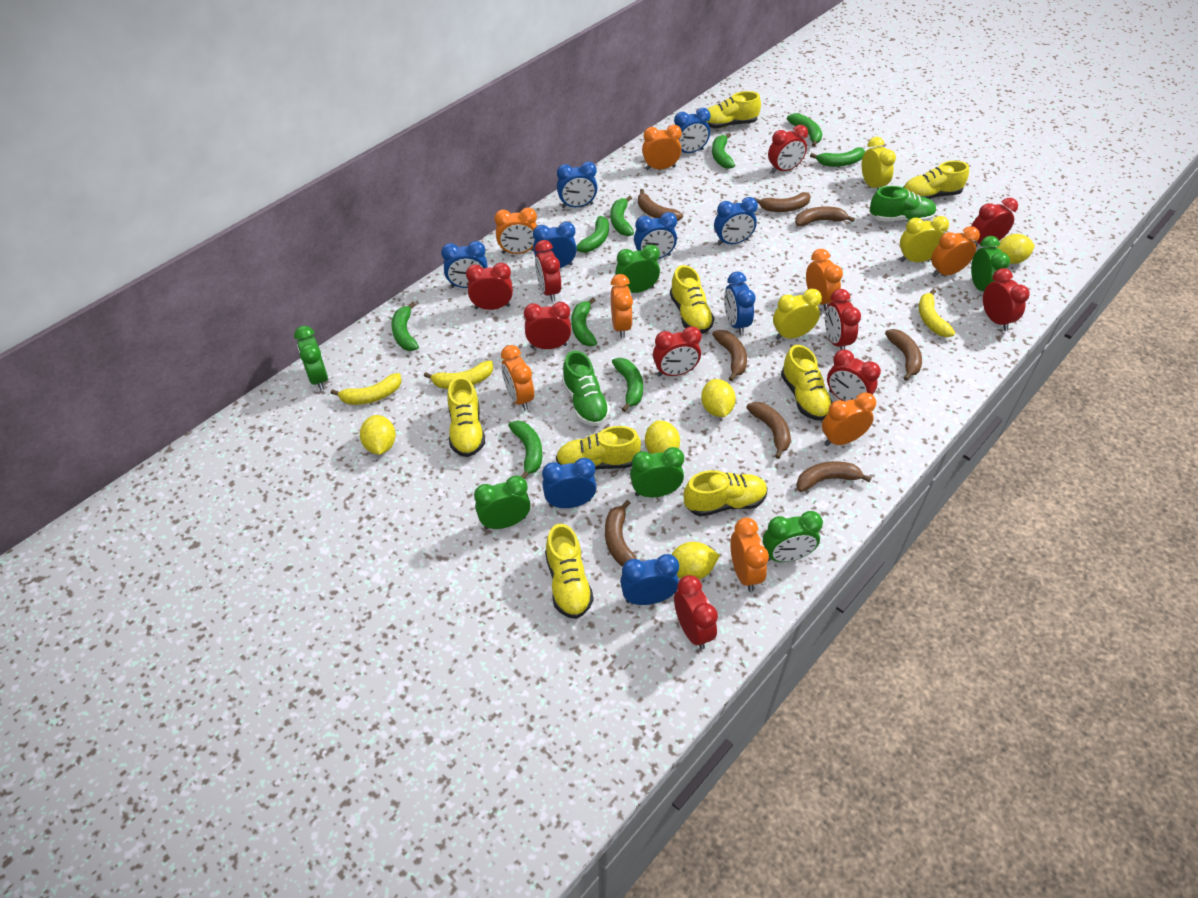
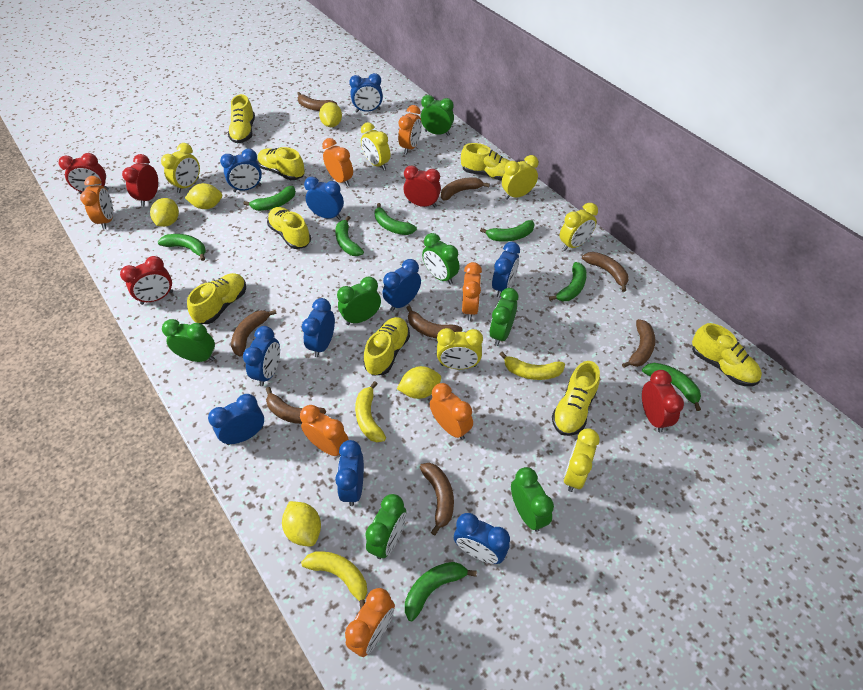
blue clock: [441,241,488,288] [533,222,577,268] [542,458,597,508] [557,161,598,208] [620,554,679,605] [634,212,677,259] [674,108,711,153] [714,197,758,245] [724,272,756,335] = 9 -> [208,394,264,445] [220,149,262,192] [243,326,280,386] [302,298,335,357] [304,177,344,220] [335,440,364,506] [349,73,383,112] [383,259,421,312] [454,513,510,564] [492,242,520,298] = 10
green banana: [391,302,419,351] [508,420,542,479] [571,298,597,346] [576,216,609,253] [611,196,634,236] [612,358,643,412] [712,133,735,169] [787,113,822,147] [810,147,865,167] = 9 -> [158,234,206,261] [243,186,296,211] [335,216,364,256] [375,203,417,235] [405,562,477,621] [480,220,535,242] [549,262,587,301] [642,363,701,411] = 8
green clock: [294,326,328,391] [474,476,531,529] [615,244,660,293] [630,447,684,497] [763,511,823,562] [971,236,1010,292] = 6 -> [162,319,215,362] [337,277,381,325] [365,494,406,559] [421,95,454,136] [422,233,460,285] [489,288,518,346] [511,467,554,532] = 7
green shoe: [562,351,610,426] [870,186,937,221] = 2 -> none = 0
orange clock: [494,207,537,254] [501,345,534,410] [611,274,633,338] [642,125,682,170] [730,517,769,592] [806,249,843,311] [822,392,876,446] [931,226,980,277] = 8 -> [80,176,113,230] [300,405,349,456] [322,138,353,187] [345,588,395,657] [398,105,422,154] [430,383,473,440] [462,262,482,321] = 7
red clock: [466,263,513,310] [524,302,571,349] [535,240,561,302] [653,326,702,377] [674,575,718,650] [768,125,808,173] [825,289,861,350] [827,350,881,401] [972,198,1018,245] [983,268,1030,331] = 10 -> [59,153,109,194] [120,256,173,305] [122,154,158,206] [403,165,441,207] [642,370,684,433] = 5
yellow clock: [773,289,822,340] [862,137,896,190] [900,216,949,262] = 3 -> [161,143,200,193] [361,122,390,170] [437,328,483,369] [502,155,539,199] [560,203,598,251] [564,429,600,492] = 6

